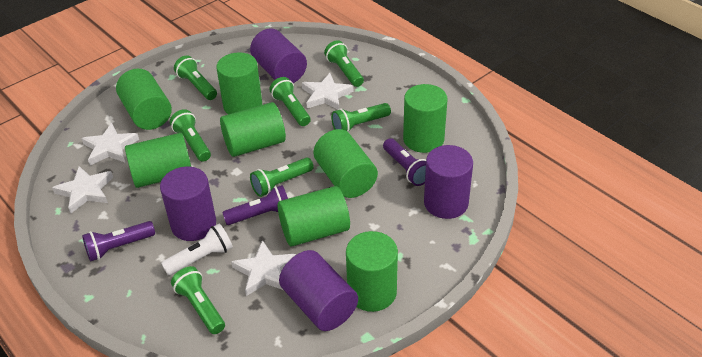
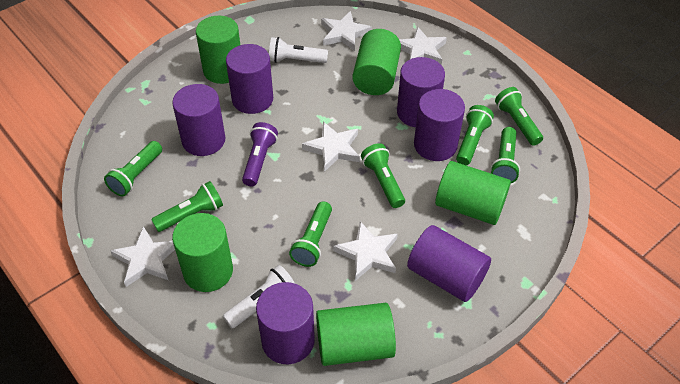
green cylinder: [116,69,172,130] [125,133,191,188] [216,52,262,114] [220,102,286,157] [278,186,350,247] [313,129,378,198] [346,231,398,312] [403,84,447,153] = 8 -> [172,213,233,292] [196,16,240,84] [316,303,396,366] [352,29,401,95] [435,161,511,225] = 5
purple cylinder: [160,167,216,241] [250,28,307,83] [279,250,358,331] [424,145,473,219] = 4 -> [172,84,226,156] [226,44,273,114] [256,282,315,364] [397,57,445,127] [407,225,491,302] [414,89,465,161] = 6
purple flashlight: [82,221,155,262] [222,185,288,225] [383,138,426,186] = 3 -> [242,122,278,186] = 1
white flashlight: [161,224,233,276] = 1 -> [223,265,295,328] [269,37,328,63] = 2
white star: [52,166,113,213] [82,123,139,165] [231,240,296,296] [302,73,353,110] = 4 -> [111,226,175,287] [302,122,360,172] [321,11,372,51] [334,221,398,281] [399,27,447,65] = 5

